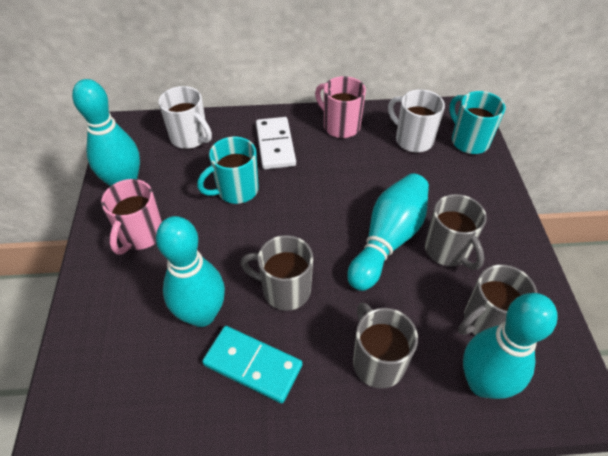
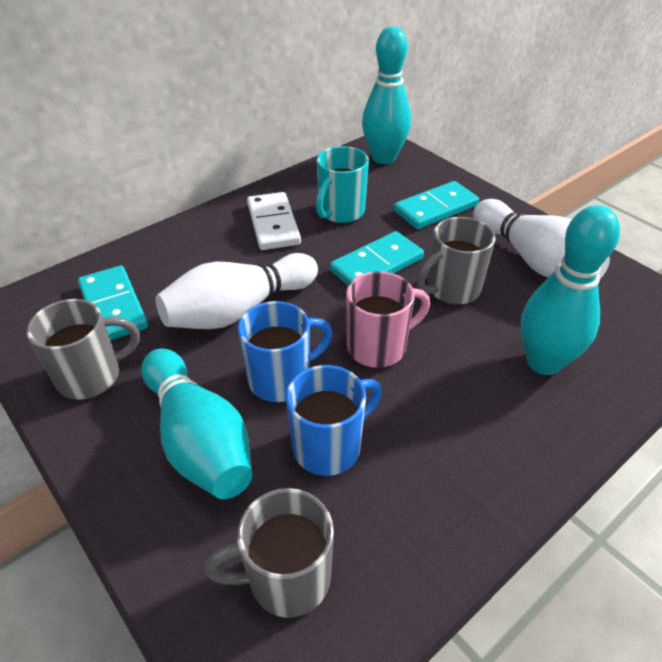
blue mug: none = 0 -> [238,301,333,402] [286,365,382,476] = 2
grey mug: [241,235,313,311] [353,303,418,389] [425,194,487,270] [458,265,537,335] = 4 -> [27,299,140,400] [204,488,334,618] [417,217,495,305] = 3
pink mug: [101,179,162,255] [315,76,366,138] = 2 -> [346,271,430,368] = 1
turquoise bowling pin: [72,79,140,186] [156,216,225,327] [347,173,429,291] [463,293,558,399] = 4 -> [141,349,252,499] [362,26,411,164] [520,205,620,375] = 3
turquoise domino: [202,326,302,403] = 1 -> [78,266,148,340] [330,231,424,286] [394,181,479,229] = 3
turquoise mug: [197,137,259,204] [449,91,505,154] = 2 -> [316,146,369,223] = 1
white bowling pin: none = 0 -> [156,253,318,329] [473,199,610,278] = 2
white mug: [158,86,212,149] [388,89,445,153] = 2 -> none = 0

